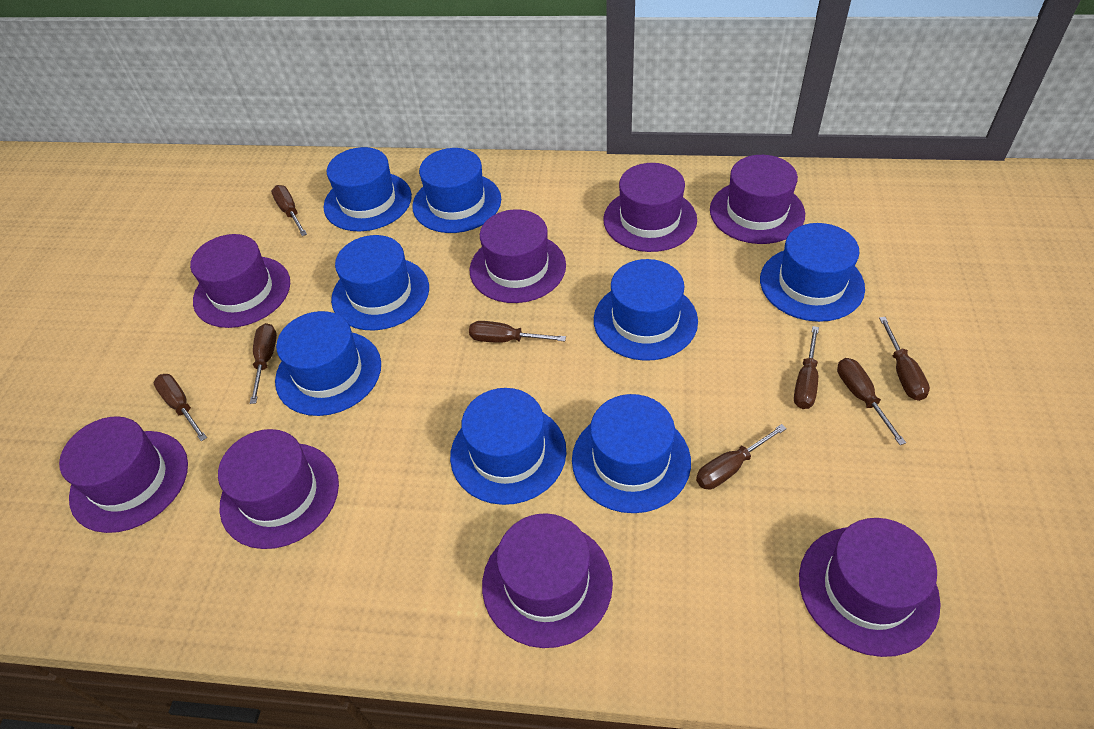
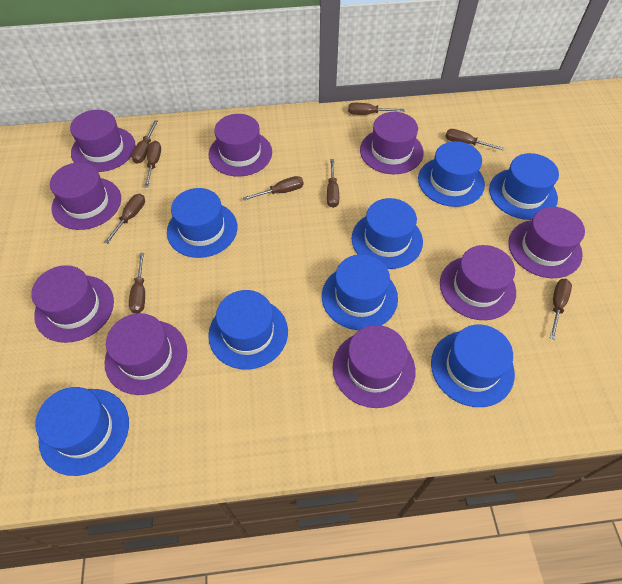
brown screwdriver: [154,374,207,441] [250,323,277,404] [271,185,307,236] [469,321,566,343] [696,424,787,489] [794,326,819,409] [837,358,906,445] [879,317,930,401] = 8 -> [104,194,145,244] [129,253,145,314] [131,120,158,164] [144,141,161,187] [243,176,304,201] [327,159,339,208] [348,103,405,115] [445,129,504,151] [550,279,572,339] = 9
purple hat: [59,416,188,533] [190,234,290,328] [218,429,339,549] [470,209,566,303] [482,513,613,648] [604,163,697,252] [710,155,805,244] [799,518,941,657] = 8 -> [31,265,114,343] [50,162,121,230] [70,110,135,172] [105,313,187,395] [209,114,272,177] [333,325,415,408] [360,112,424,174] [440,245,516,320] [508,207,585,278] = 9

